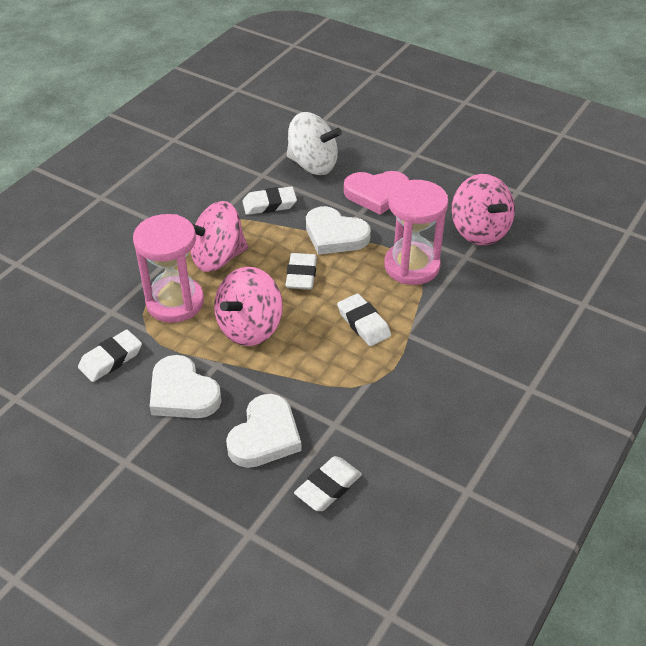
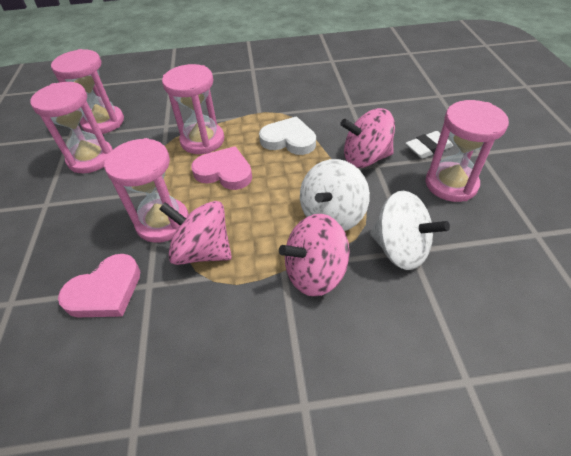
pink heart: [344,171,409,215] = 1 -> [58,254,140,317] [191,146,252,190] = 2
pink hourglass: [133,214,204,323] [384,180,448,285] = 2 -> [30,82,113,173] [51,49,124,134] [104,138,189,243] [162,64,224,154] [425,100,509,202] = 5
white eraser: [78,330,142,382] [242,186,297,215] [285,253,317,290] [294,456,362,511] [337,294,391,346] = 5 -> [405,131,453,159] = 1
white heart: [150,355,222,418] [226,394,302,468] [306,206,371,255] = 3 -> [259,116,316,155] = 1
white spinning top: [287,112,342,175] = 1 -> [300,159,370,231] [370,191,450,270] = 2

